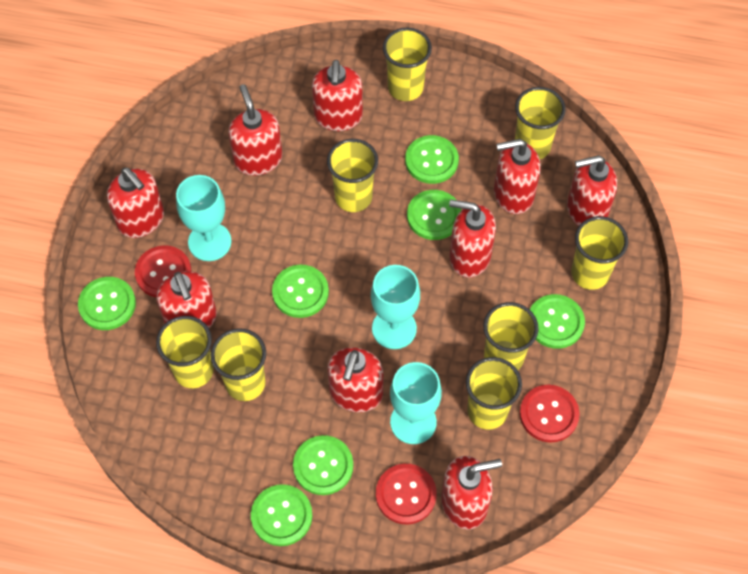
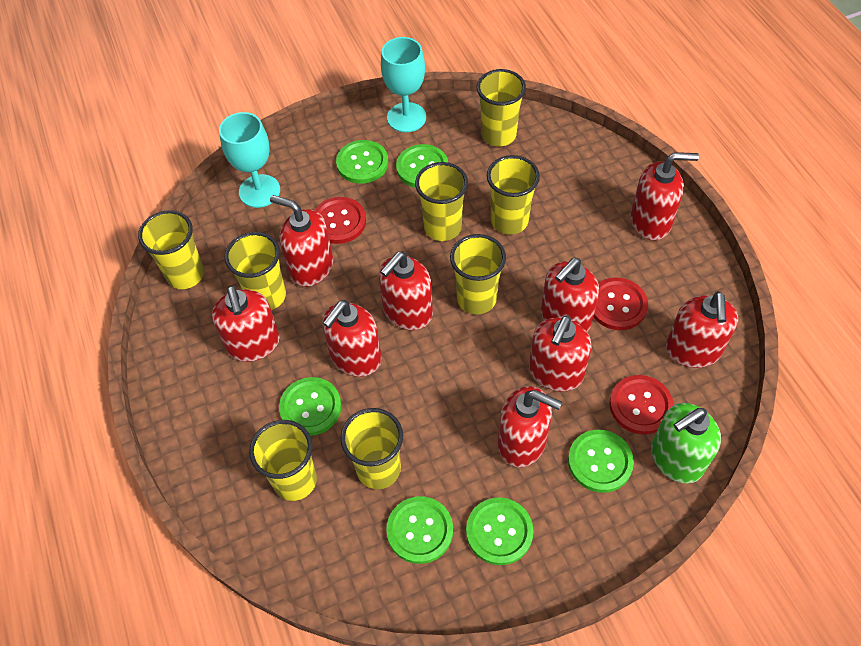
green button: [78,277,136,330] [251,484,312,546] [272,265,329,318] [293,435,353,495] [405,135,459,184] [407,190,461,240] [530,294,585,349] = 7 -> [279,377,341,436] [336,140,388,184] [386,496,453,564] [396,144,448,188] [466,497,534,565] [568,430,634,493] = 6
green soap dispenser: none = 0 -> [651,403,721,483] = 1
turquoise goblet: [176,175,231,261] [371,265,420,349] [390,362,442,444] = 3 -> [219,112,280,208] [381,37,426,132] = 2

